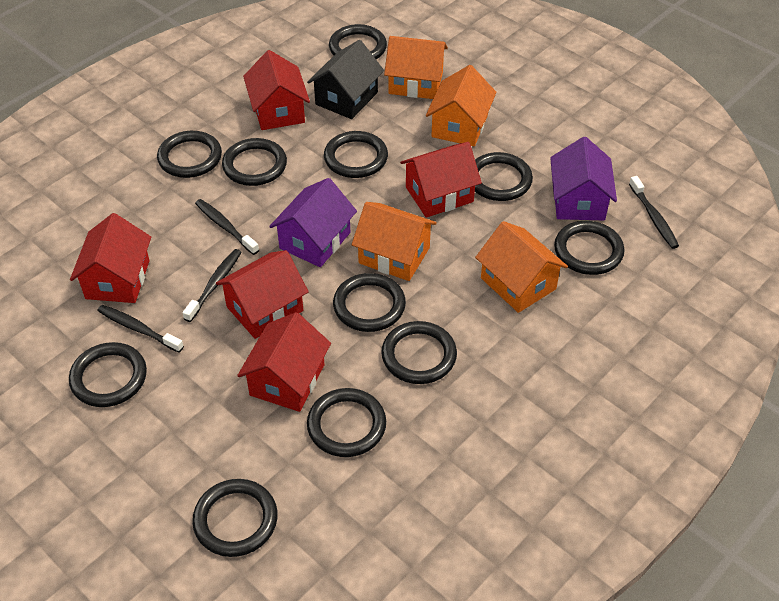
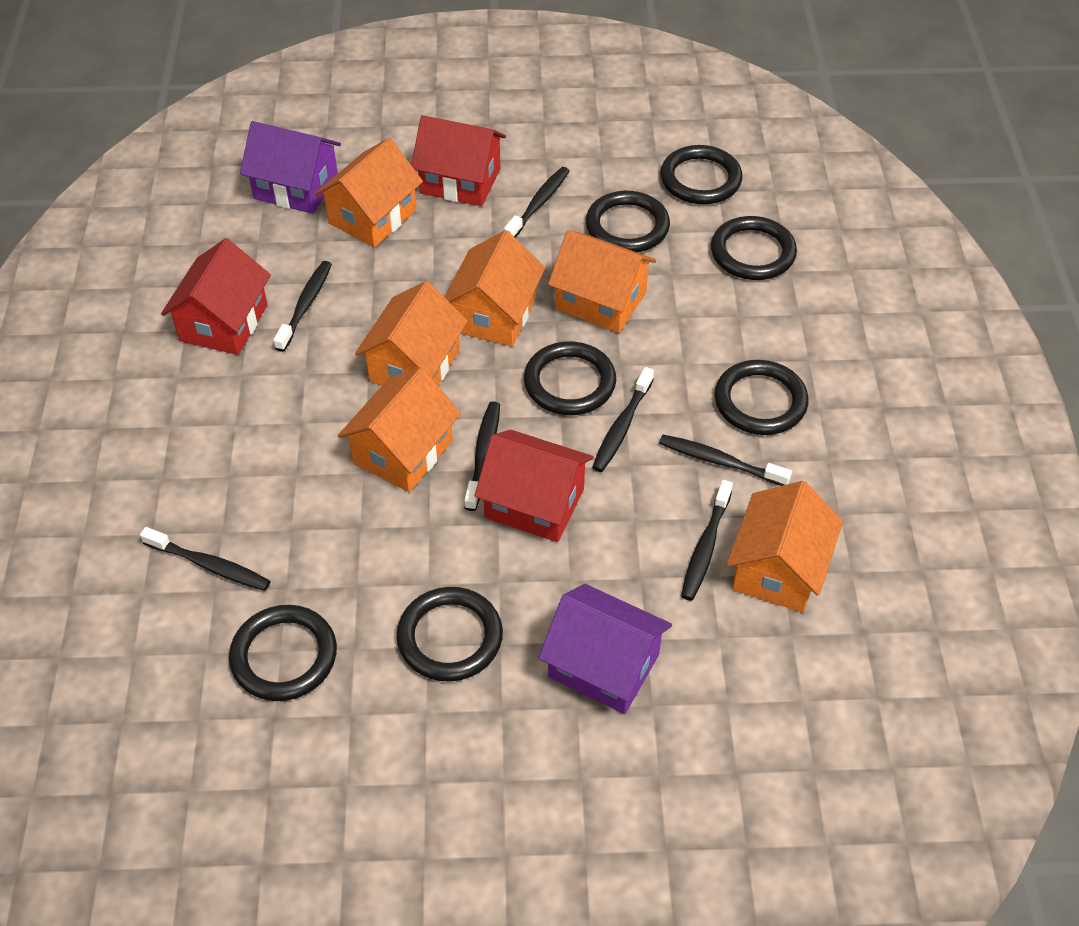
black house: [307,40,384,119] = 1 -> none = 0
black ring: [69,342,147,407] [157,131,222,178] [192,479,278,557] [222,138,287,186] [307,388,386,457] [324,131,388,178] [329,24,387,59] [333,273,406,332] [381,321,457,384] [475,152,533,201] [554,221,624,275] = 11 -> [229,605,337,701] [396,587,503,682] [524,341,616,415] [586,191,670,252] [660,145,742,204] [711,216,797,280] [714,360,809,435] = 7
black toothbrush: [98,305,184,353] [183,249,242,322] [195,199,259,255] [629,176,679,249] = 4 -> [140,527,271,591] [274,261,332,352] [464,401,500,511] [504,167,570,238] [592,367,654,472] [659,435,792,486] [681,480,733,601] = 7
orange house: [352,202,437,281] [384,36,448,99] [426,65,496,146] [475,221,568,313] = 4 -> [315,138,423,247] [338,368,461,492] [355,281,468,385] [444,230,545,346] [548,230,656,333] [726,481,843,613] = 6
red house: [70,213,151,303] [216,250,309,339] [237,312,331,412] [243,50,310,130] [400,142,482,218] = 5 -> [161,238,271,355] [411,115,506,206] [474,430,593,542] = 3

